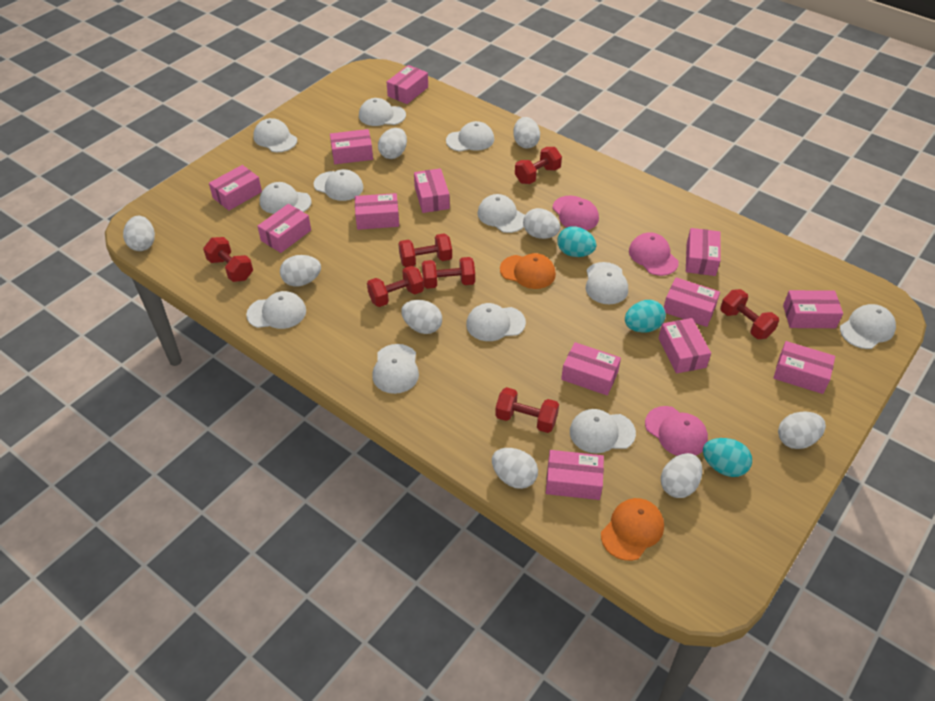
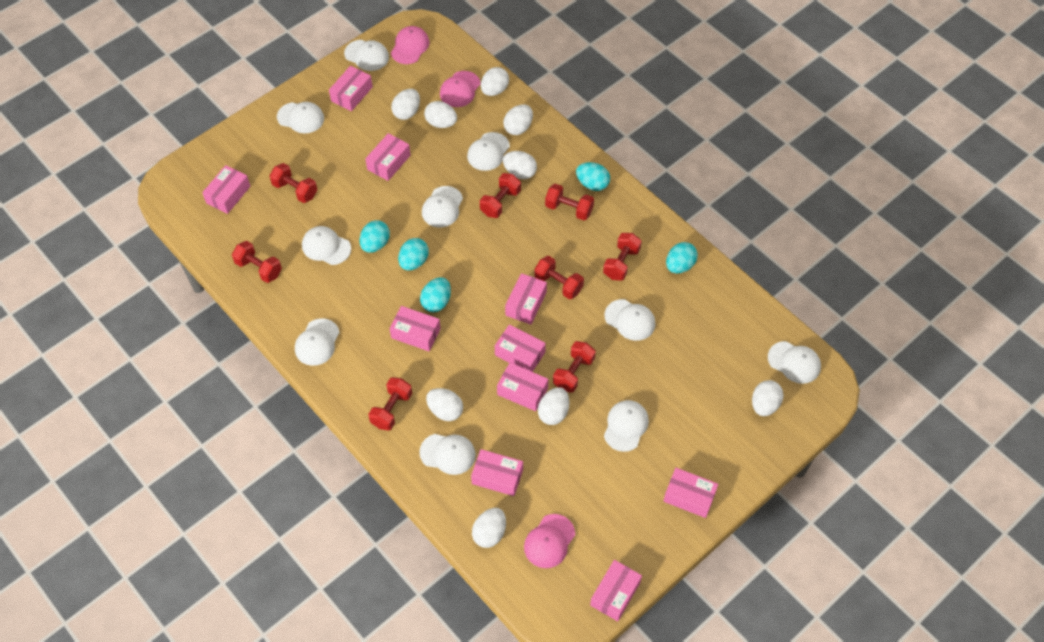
orange cap: [500,253,556,289] [601,498,664,561] = 2 -> none = 0
pink box: [209,165,262,211] [257,204,311,253] [330,129,373,164] [355,193,399,230] [387,65,428,104] [414,168,450,213] [546,450,604,500] [561,342,621,396] [659,318,711,374] [664,277,720,327] [686,228,720,276] [774,341,835,394] [783,290,843,328] = 13 -> [202,165,250,214] [329,66,373,111] [365,133,411,181] [390,306,441,351] [471,449,523,496] [495,324,546,372] [497,363,548,411] [505,273,547,325] [590,560,642,621] [663,468,718,518] = 10
red dumbbell: [203,237,253,282] [367,266,424,307] [398,233,452,267] [422,257,475,289] [495,387,559,433] [515,147,562,184] [720,289,779,339] = 7 -> [232,241,282,283] [270,163,317,203] [368,377,412,431] [480,173,521,218] [534,256,584,299] [545,184,594,220] [553,341,596,393] [603,233,642,281] = 8
turquoise egg: [557,226,597,257] [625,300,666,333] [703,438,752,477] = 3 -> [360,220,390,253] [398,238,429,270] [420,277,451,312] [576,162,610,191] [666,242,698,273] = 5
white cap: [246,291,306,329] [253,118,297,152] [260,182,311,214] [314,169,363,201] [359,98,406,126] [372,344,419,394] [446,121,494,152] [466,303,526,341] [477,194,525,233] [570,409,636,453] [586,262,628,305] [840,304,896,349] = 12 -> [277,102,324,134] [295,318,340,366] [302,226,351,265] [344,40,389,71] [419,434,476,475] [422,186,463,228] [467,132,510,171] [604,299,655,341] [604,400,649,452] [768,341,821,384] = 10

